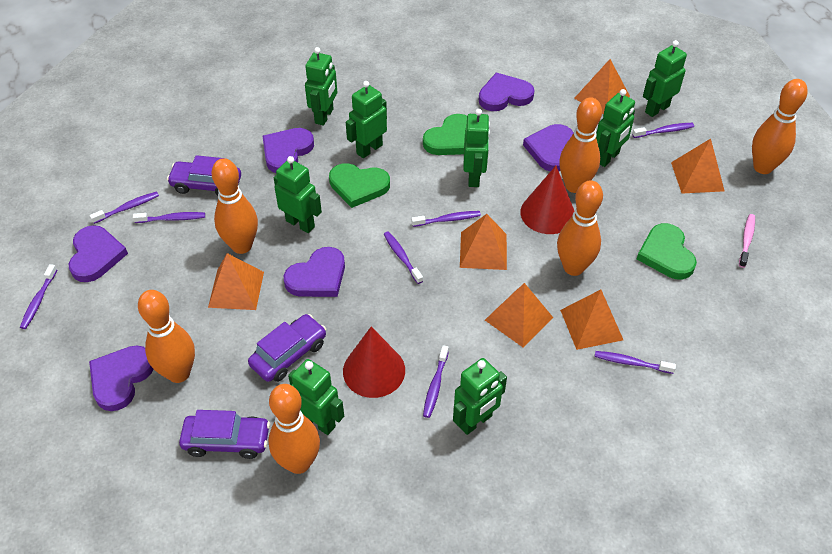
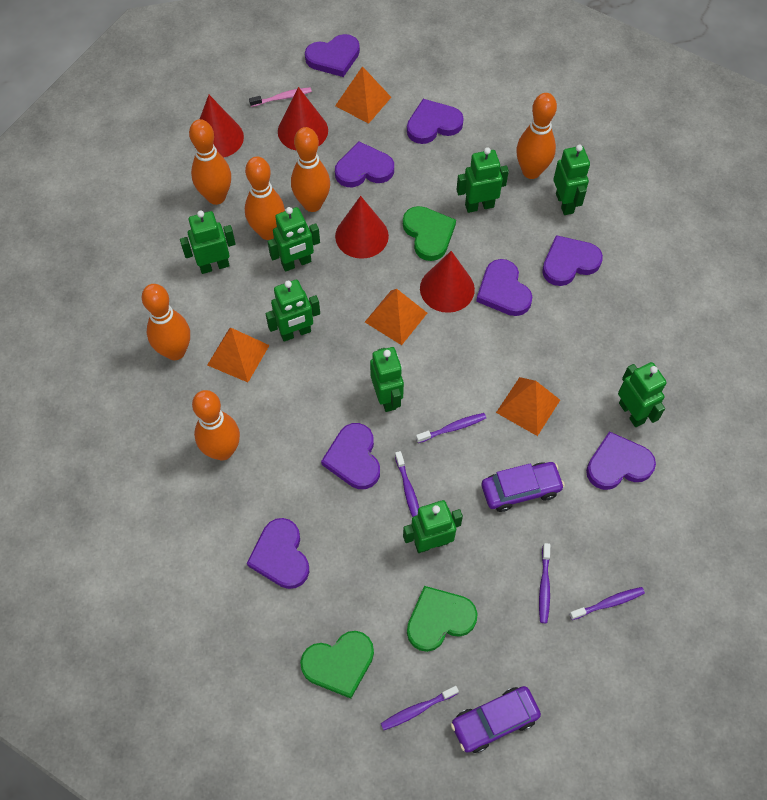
orange pyramid: [208,253,264,310] [460,214,507,270] [485,283,553,347] [560,289,623,350] [574,59,630,115] [671,139,725,194] = 6 -> [207,328,270,382] [335,66,391,124] [365,289,427,345] [496,377,560,436] = 4
purple car: [167,155,241,196] [179,410,270,459] [248,314,326,382] = 3 -> [451,686,541,753] [482,462,565,512] = 2
purple heart: [69,225,128,282] [89,345,153,411] [263,128,314,173] [284,247,345,297] [479,73,535,111] [523,124,574,171] = 6 -> [247,518,309,589] [305,34,360,77] [321,423,380,489] [335,141,394,187] [407,99,464,144] [476,259,532,316] [542,235,603,286] [586,431,656,490] = 8
purple toothbrush: [20,264,57,329] [90,192,159,224] [133,212,205,223] [384,232,423,284] [411,211,481,227] [423,345,449,418] [595,351,676,374] [632,123,694,138] = 8 -> [381,686,459,730] [395,451,419,517] [416,413,486,443] [539,543,550,623] [569,587,645,620] = 5
red cone: [343,327,405,398] [520,166,574,234] = 2 -> [200,95,244,158] [278,87,328,150] [335,196,389,259] [420,251,475,313] = 4

